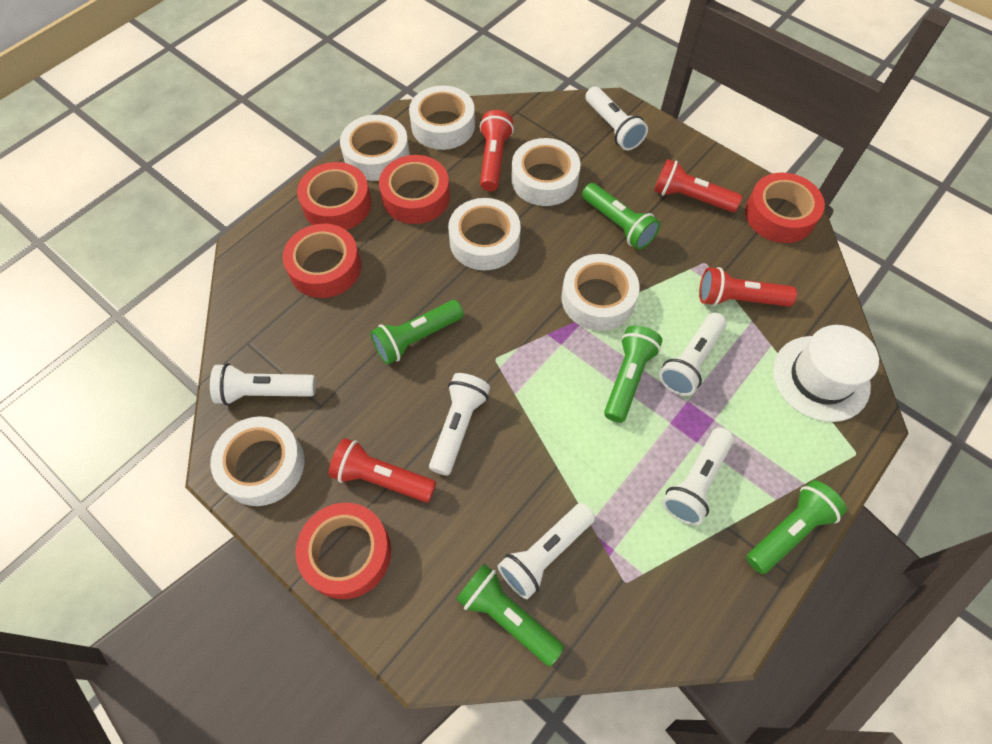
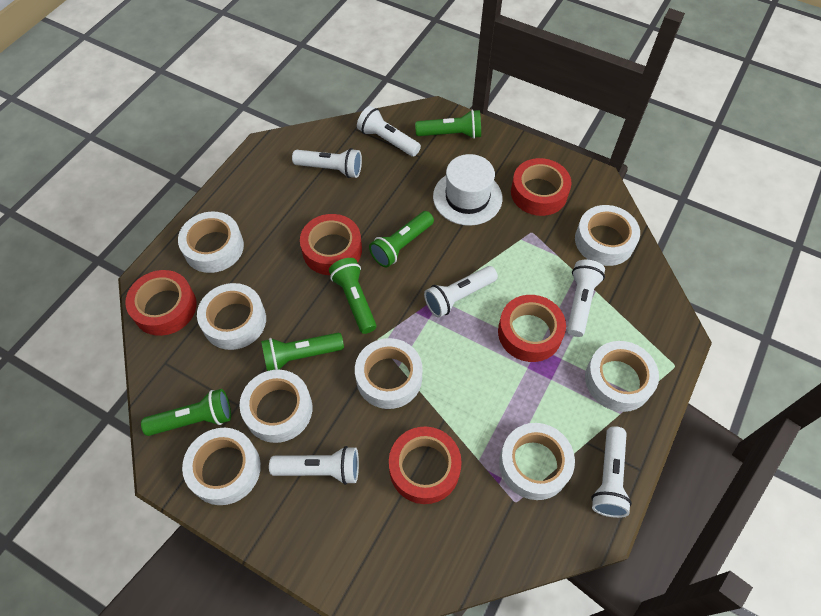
red flashlight: [329,438,436,502] [480,110,514,191] [654,159,742,212] [699,267,797,307] = 4 -> none = 0
white tape: [210,416,304,506] [340,115,410,181] [409,85,475,150] [448,198,521,270] [511,138,581,206] [562,254,640,331] = 6 -> [178,211,244,273] [182,428,261,505] [197,283,266,350] [240,370,312,443] [355,338,422,409] [499,423,575,500] [575,205,640,266] [585,341,659,412] = 8

